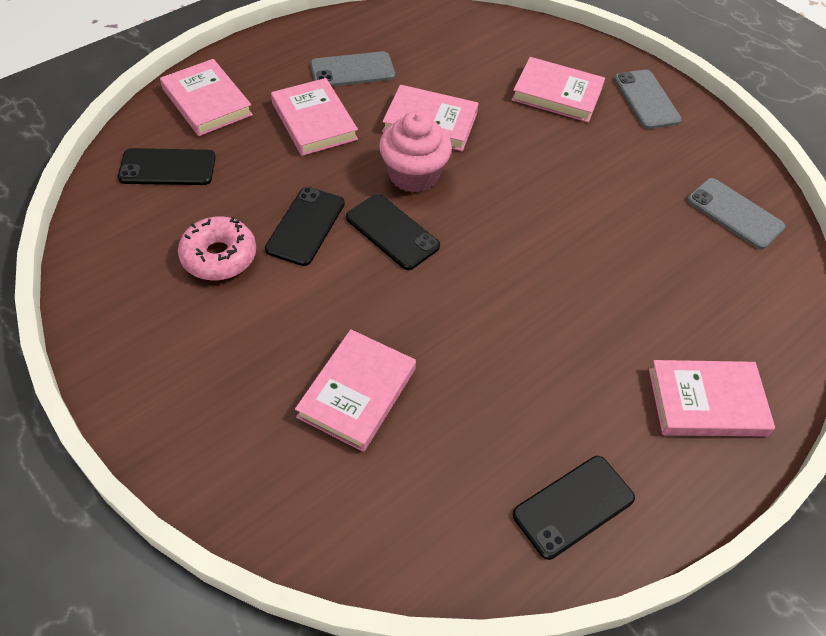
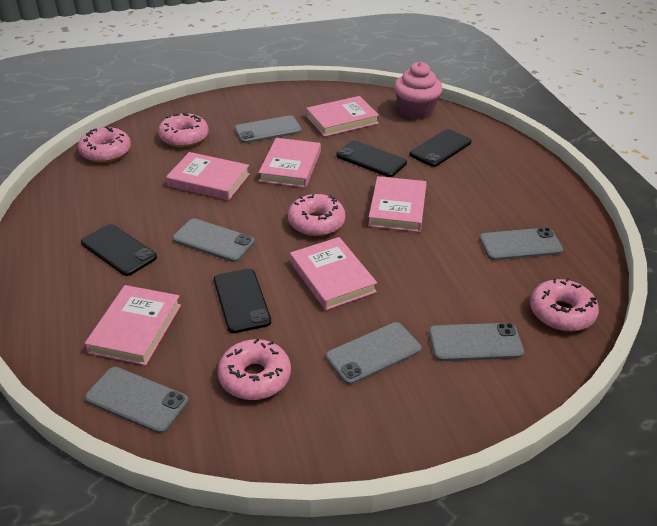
grey phone: [310,51,395,86] [614,70,682,129] [687,178,785,249] = 3 -> [85,367,189,434] [173,218,255,262] [234,115,302,143] [326,322,422,385] [429,323,524,361] [479,227,563,260] = 6
pink donut: [178,216,256,280] = 1 -> [78,127,131,163] [158,113,209,147] [218,339,291,400] [288,194,346,236] [530,278,599,331] = 5

